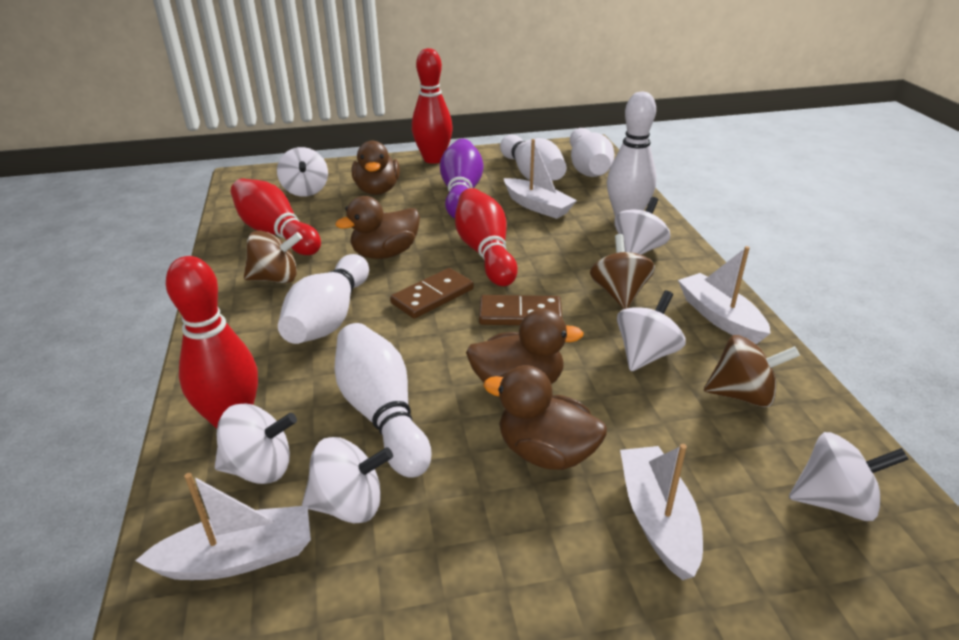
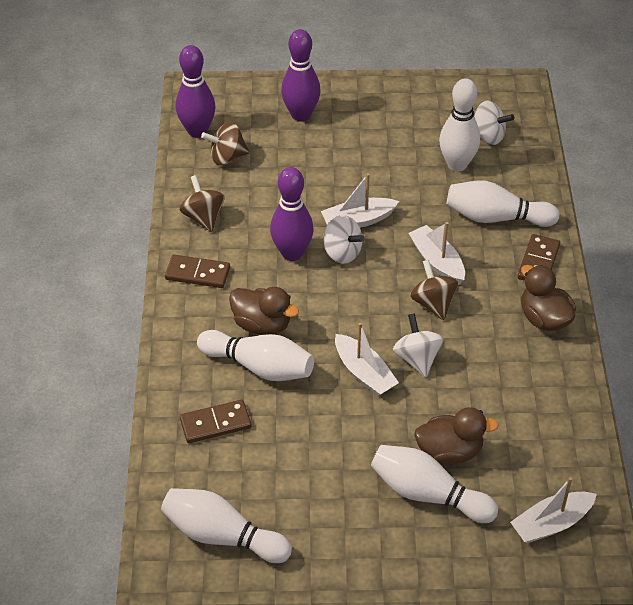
brown domino: [390,268,474,319] [479,295,563,325] = 2 -> [165,255,230,288] [180,400,251,443] [517,234,560,281] = 3
brown duck: [335,196,420,259] [352,141,400,195] [466,309,584,384] [483,365,607,470] = 4 -> [229,287,299,335] [414,407,499,465] [521,265,576,331] = 3
purple bowling pin: [440,139,483,218] = 1 -> [176,45,216,138] [270,167,314,261] [281,29,321,122] = 3
red bowling pin: [166,256,258,429] [231,178,321,255] [412,48,453,164] [455,188,518,286] = 4 -> none = 0
white spinning top: [215,403,297,484] [277,147,328,197] [302,437,393,523] [614,197,670,255] [617,290,686,371] [789,432,909,521] = 6 -> [323,215,365,264] [393,313,444,377] [474,101,514,145] = 3

